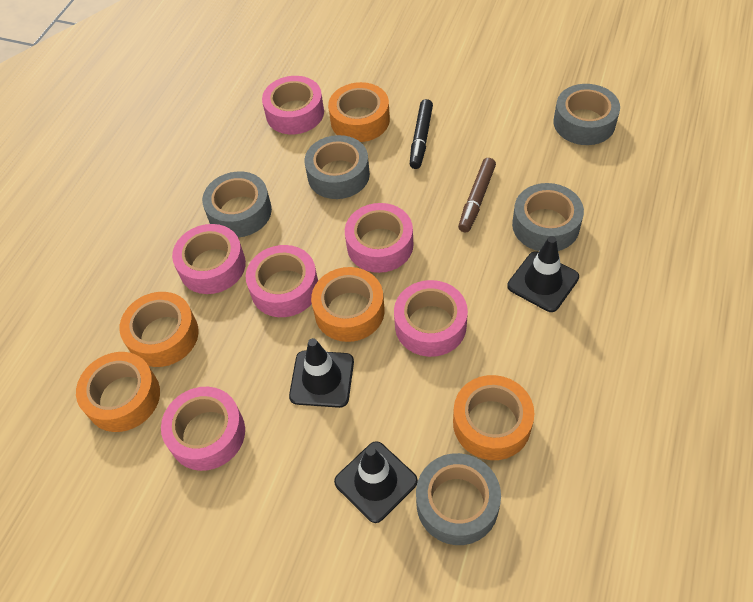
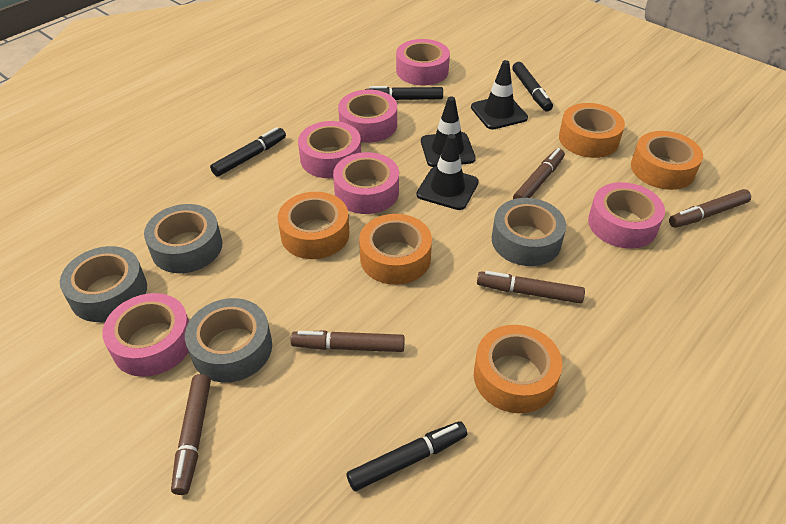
black marker: [410,99,433,169] = 1 -> [210,127,286,177] [347,421,467,491] [365,86,443,100] [512,62,553,112] = 4
brown marker: [458,158,496,232] = 1 -> [171,374,211,495] [291,330,405,352] [477,271,585,303] [513,148,565,199] [669,189,751,228] = 5
grey tape: [202,172,272,237] [305,135,370,199] [416,453,501,545] [512,183,584,251] [554,84,620,145] = 5 -> [60,246,147,322] [144,204,222,273] [185,298,272,382] [492,198,566,266] = 4

